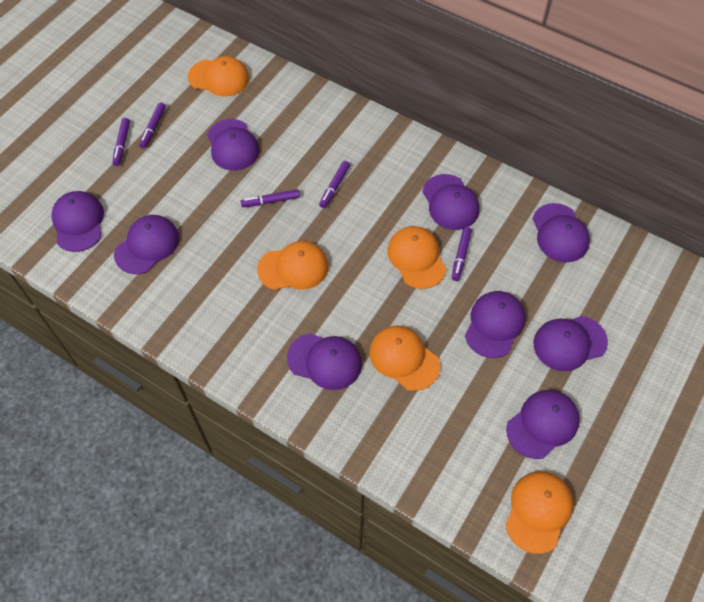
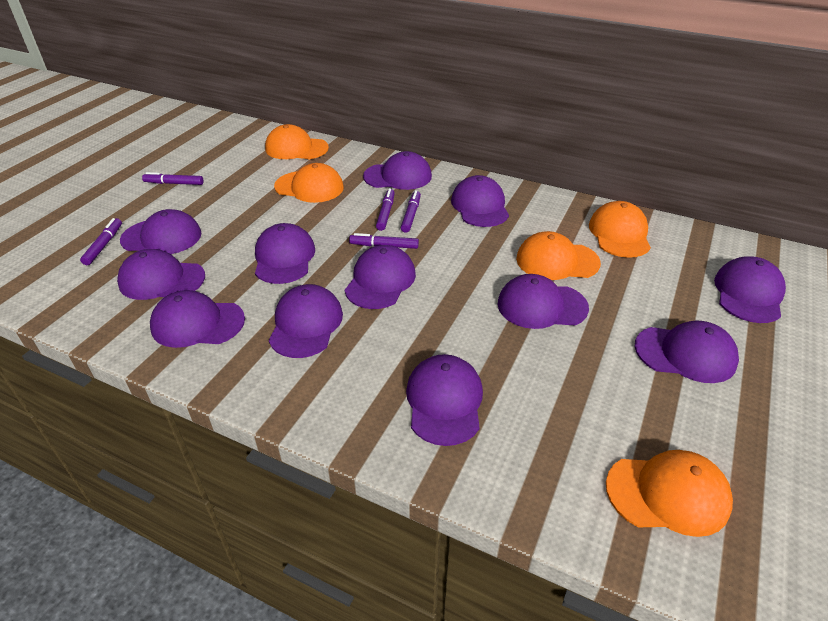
purple cap: [51,191,104,252] [114,215,179,274] [207,119,260,171] [287,333,362,390] [422,174,479,230] [465,291,526,358] [506,390,580,459] [532,203,590,262] [534,316,608,371] = 9 -> [117,249,205,300] [120,209,201,254] [150,290,245,348] [255,223,315,284] [269,284,343,358] [345,245,416,309] [363,151,432,190] [406,354,483,446] [451,175,509,227] [498,274,589,329] [635,321,739,383] [714,256,786,323] = 12

